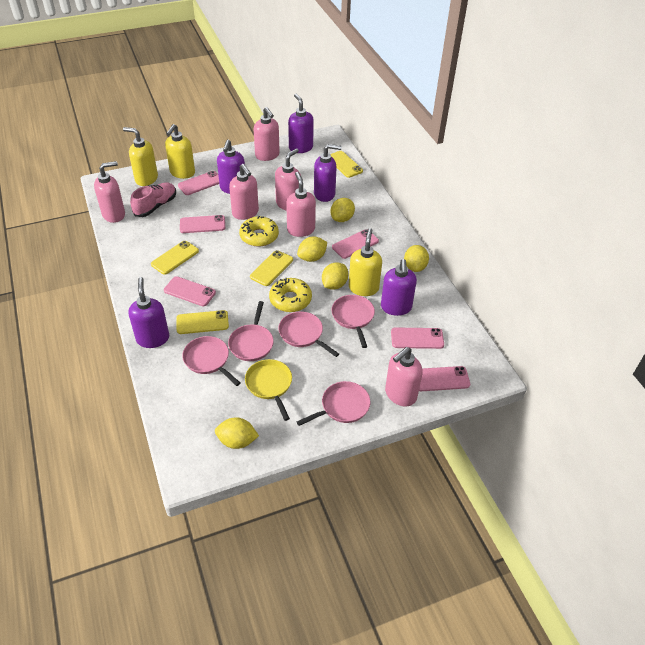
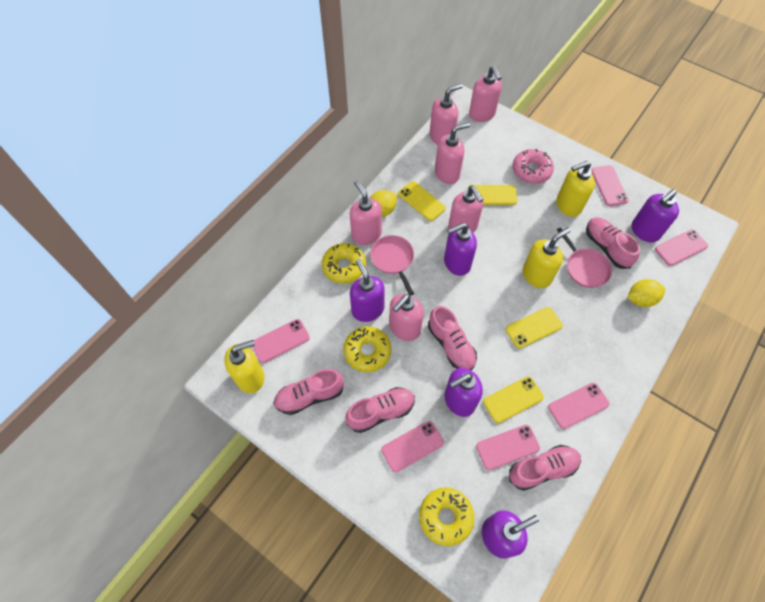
pink donut: none = 0 -> [512,149,554,184] = 1
pink pan: [182,336,240,386] [228,301,274,361] [278,311,339,357] [296,381,370,426] [331,295,375,348] = 5 -> [370,235,414,295] [557,227,612,288] = 2
pink shoe: [130,182,176,217] = 1 -> [273,369,344,415] [345,387,415,433] [428,306,477,370] [509,445,581,491] [586,217,640,269] = 5
yellow donut: [239,216,279,247] [269,278,312,312] = 2 -> [322,243,366,283] [343,326,391,372] [419,488,474,546] = 3
yellow lemon: [215,417,259,449] [297,236,327,262] [322,262,348,290] [330,198,355,222] [404,245,429,272] = 5 -> [370,190,397,217] [627,279,665,307] = 2
yellow pan: [245,359,292,421] = 1 -> none = 0

